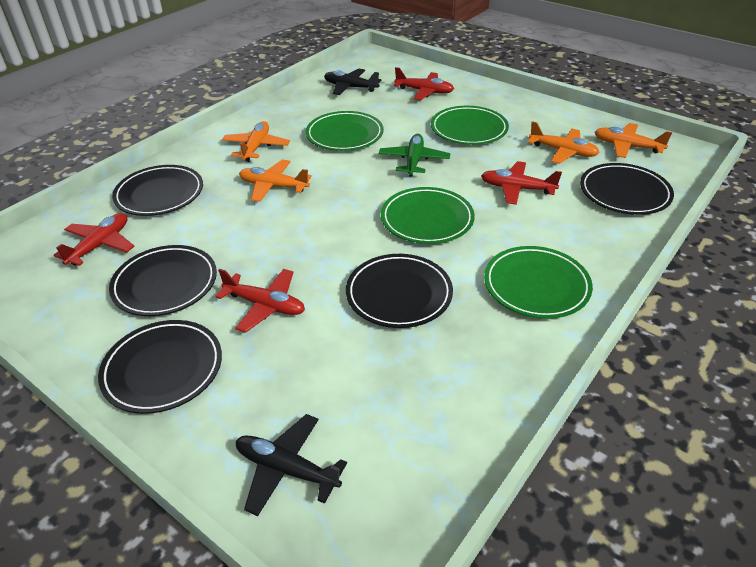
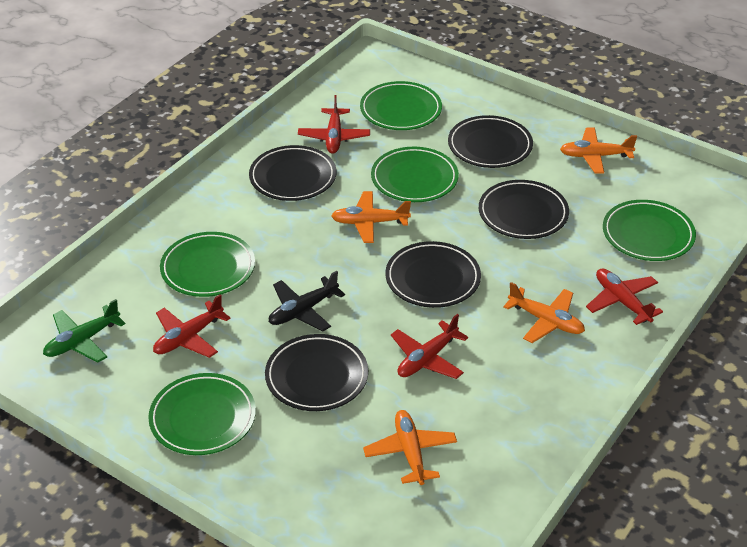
black plane: [236,414,347,516] [324,69,381,95] = 2 -> [269,271,345,332] = 1
green plate: [306,111,384,151] [381,187,475,244] [431,106,509,145] [484,246,593,319] = 4 -> [148,373,256,455] [160,232,255,297] [360,81,442,130] [371,147,459,202] [603,200,696,261] = 5

